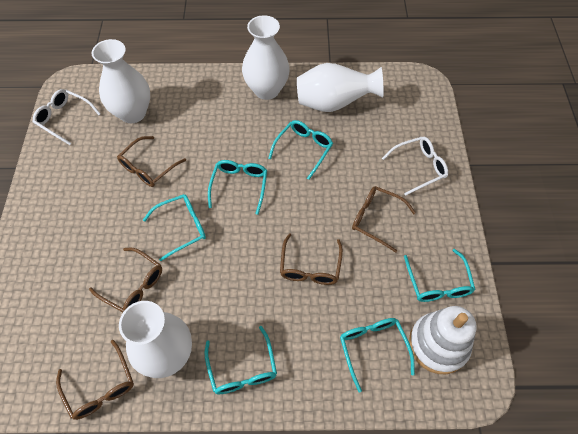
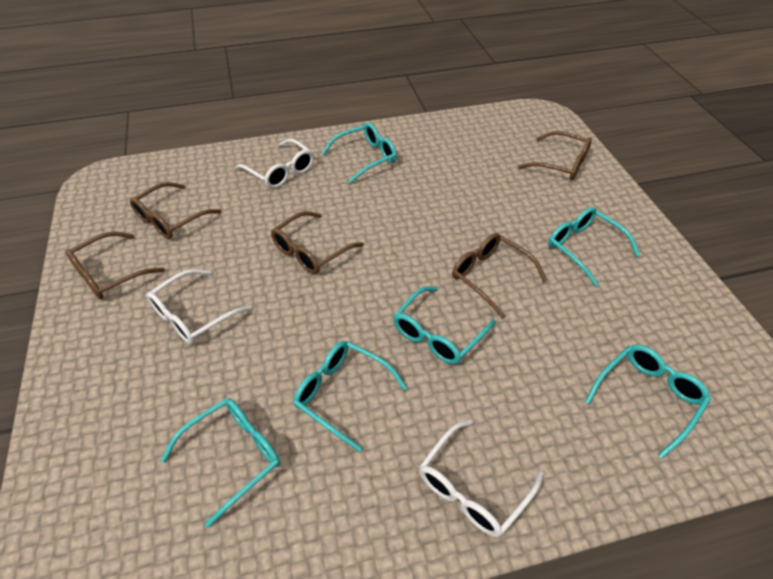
white glasses: [33,89,101,145] [382,137,448,196] = 2 -> [147,269,252,344] [236,139,314,189] [419,420,544,537] = 3
white stacking toy: [409,306,476,374] = 1 -> none = 0
white vase: [92,39,150,123] [119,301,192,378] [242,15,290,100] [297,63,383,112] = 4 -> none = 0

